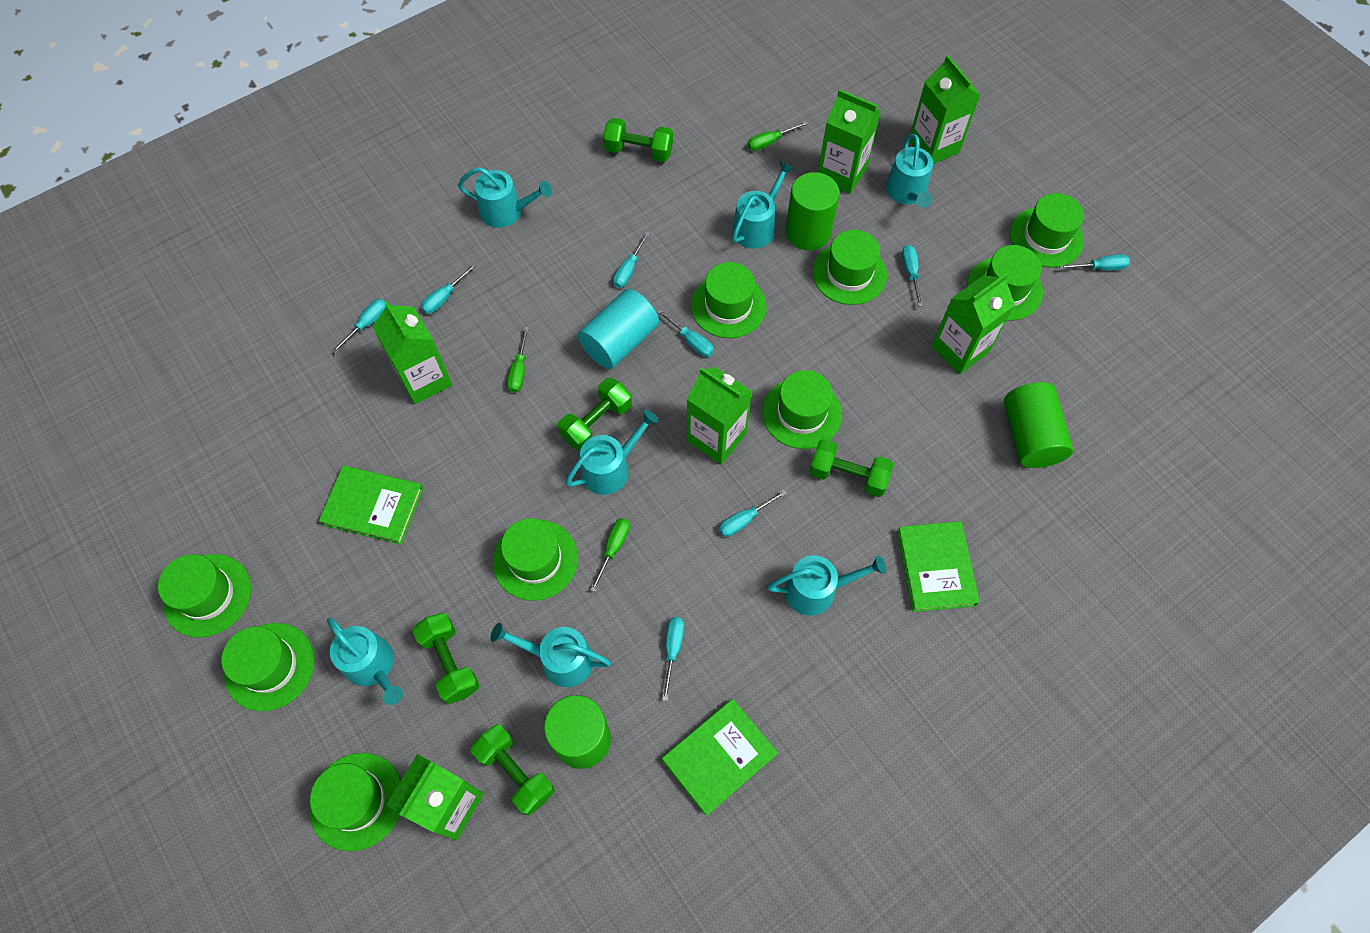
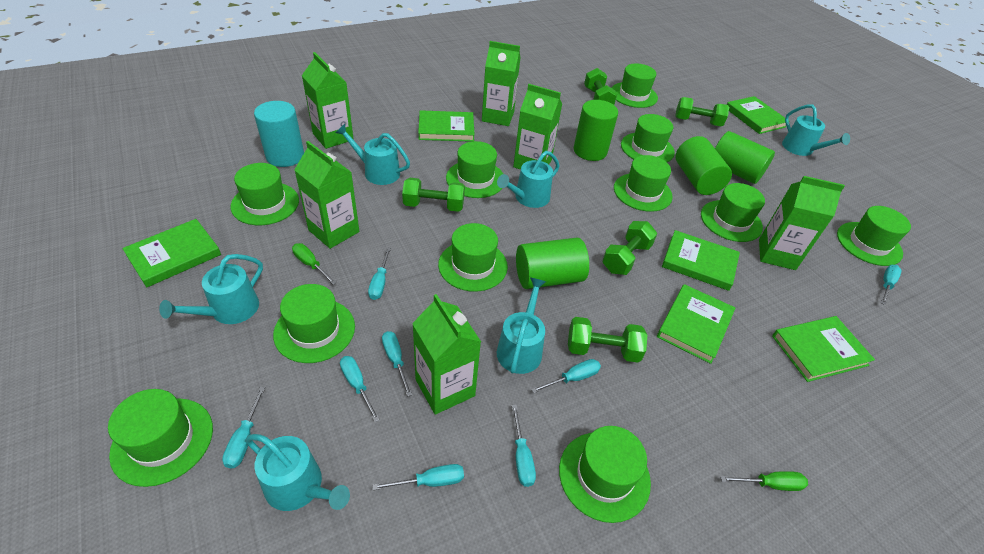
green book: [319,465,423,545] [662,699,778,816] [897,521,980,612] = 3 -> [122,219,221,287] [418,110,475,142] [657,284,735,364] [662,230,740,291] [727,96,787,134] [772,316,875,382] = 6
green cylinder: [544,695,611,769] [785,172,839,251] [1004,382,1073,468] = 3 -> [516,238,589,289] [574,100,618,161] [676,136,732,195] [715,131,775,184] = 4
green hat: [158,554,251,638] [221,623,315,711] [309,753,401,851] [493,518,578,601] [691,262,766,338] [762,370,842,449] [812,230,887,305] [967,245,1043,321] [1010,193,1084,268] = 9 -> [108,389,213,487] [230,163,299,225] [273,284,355,363] [438,223,508,292] [446,141,503,198] [559,426,651,523] [612,63,658,108] [614,155,673,212] [621,114,675,162] [701,183,765,242] [837,206,911,266] = 11
green screwdriver: [507,327,529,393] [590,518,630,592] [748,121,807,151] = 3 -> [292,243,337,285] [720,471,808,491] = 2
turquoise watering can: [327,617,403,705] [458,167,552,228] [490,623,611,687] [565,410,658,495] [732,161,794,249] [767,555,886,616] [886,134,933,208] = 7 -> [159,254,263,324] [245,434,350,511] [336,124,410,185] [497,151,560,208] [497,278,546,374] [782,104,850,156] = 6

